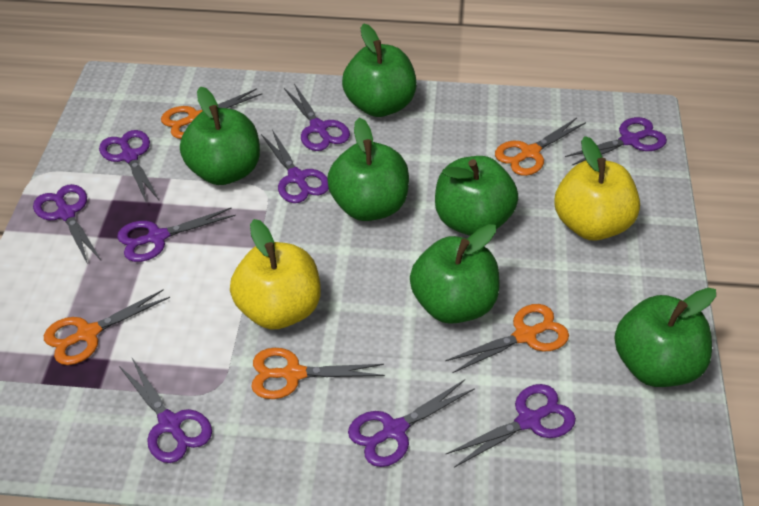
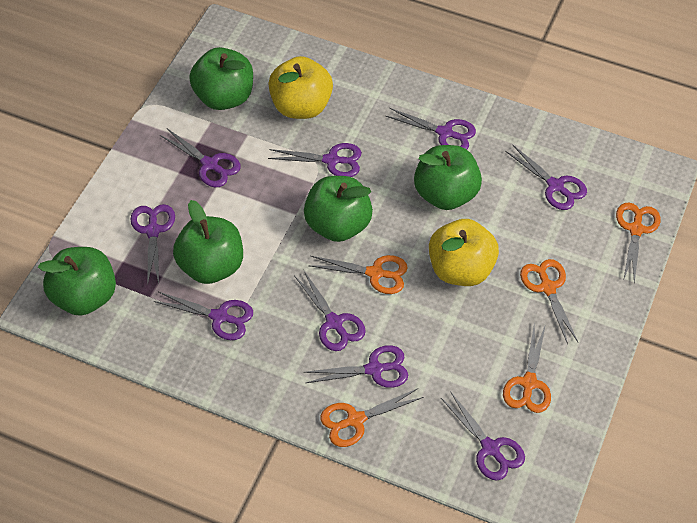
green apple: [180,86,260,185] [327,118,409,221] [342,23,417,117] [410,224,499,324] [435,156,518,236] [614,288,716,387] = 6 -> [38,247,116,316] [173,200,243,284] [189,47,253,110] [304,176,373,242] [414,145,482,210] = 5

